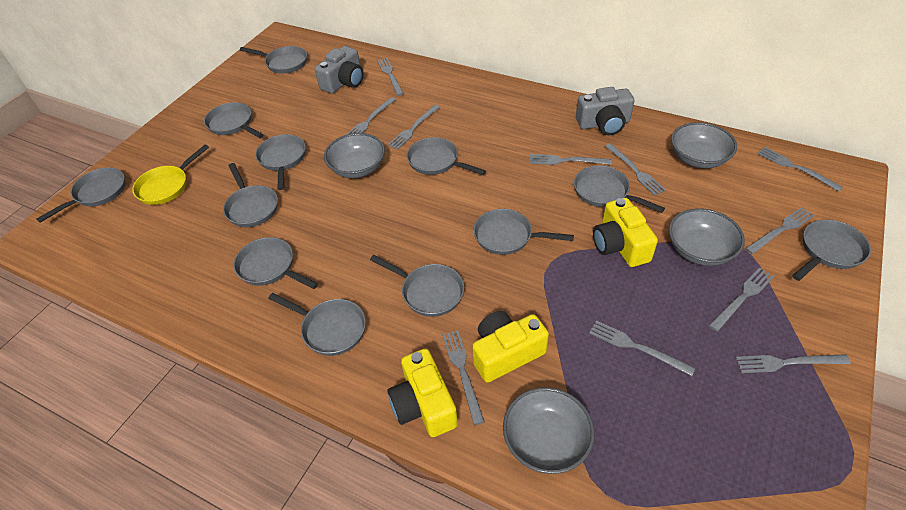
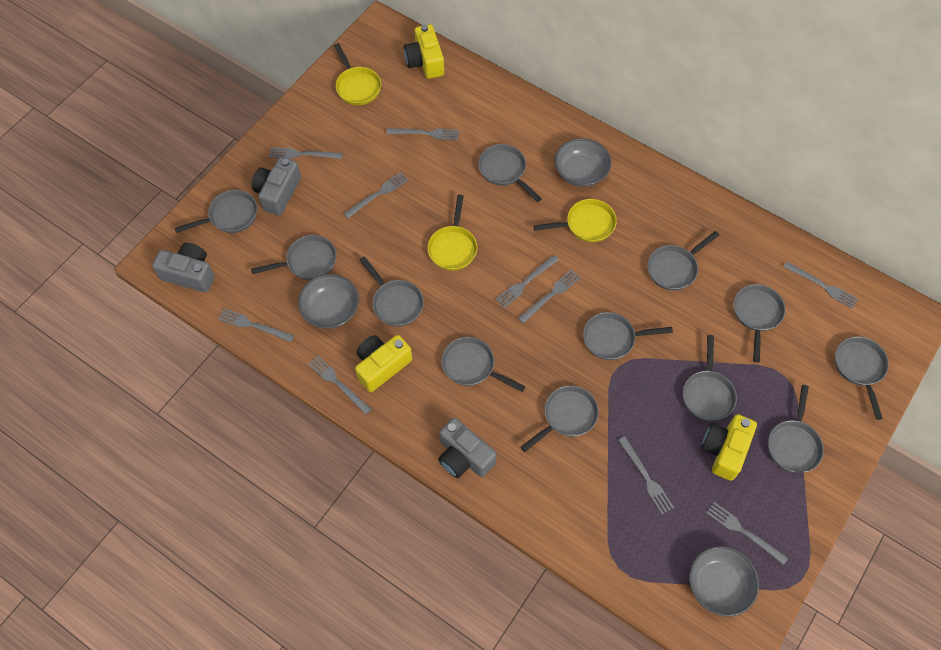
grey bowl: [324,133,385,178] [503,387,595,474] [669,208,745,266] [671,122,737,168] = 4 -> [298,274,359,329] [555,138,611,187] [689,546,759,617] = 3
grey camera: [315,46,364,94] [576,87,634,135] = 2 -> [152,243,215,292] [252,157,301,216] [438,418,497,478] = 3
grey fork: [346,97,395,135] [377,58,404,96] [388,105,440,150] [442,331,485,425] [529,154,611,165] [589,321,695,376] [605,143,666,196] [709,268,774,332] [735,354,851,373] [745,207,815,254] [757,147,843,191] = 11 -> [218,308,294,342] [269,147,343,159] [308,355,372,415] [344,172,409,218] [387,128,459,140] [495,255,559,308] [518,269,581,323] [618,436,674,514] [707,502,788,565] [783,262,858,309] = 10
yellow pan: [132,144,209,205] = 1 -> [334,43,381,105] [428,195,477,271] [534,199,617,242] = 3

